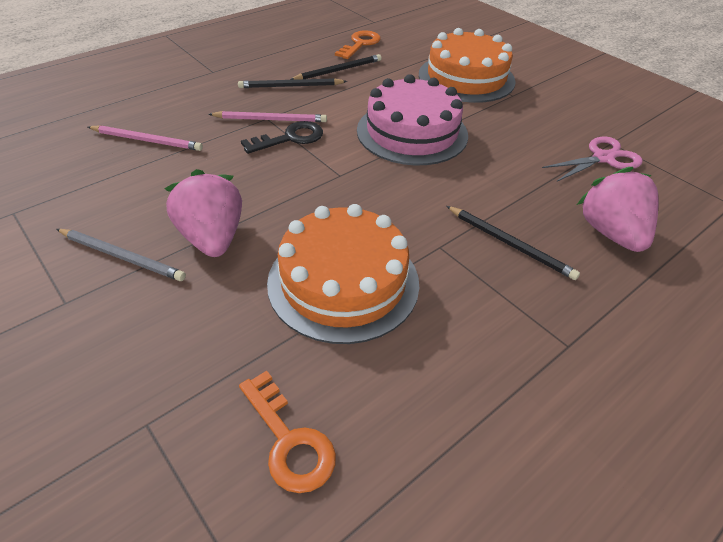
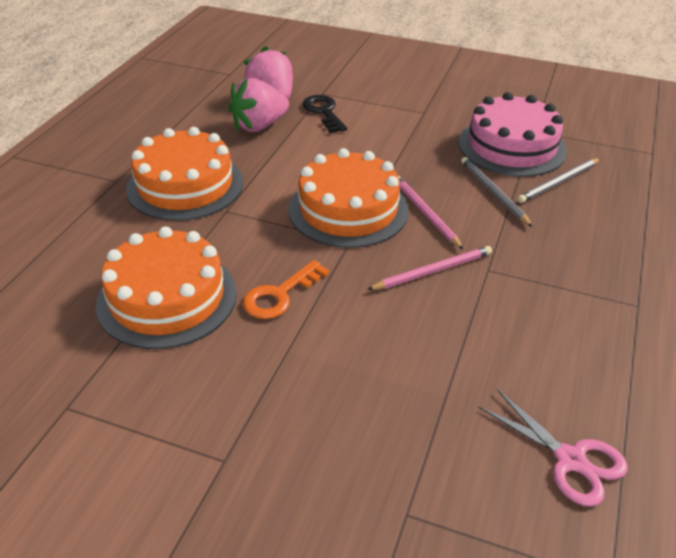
black pencil: [238,78,347,88] [290,54,382,80] [446,206,580,280] = 3 -> none = 0
grey pencil: [57,229,186,281] = 1 -> [461,157,533,227] [518,158,601,203] = 2
orange cake: [267,204,419,344] [419,28,516,103] = 2 -> [95,226,237,349] [126,127,243,221] [288,148,409,248] = 3
orange key: [239,371,336,493] [335,30,381,59] = 2 -> [243,260,329,319] = 1

